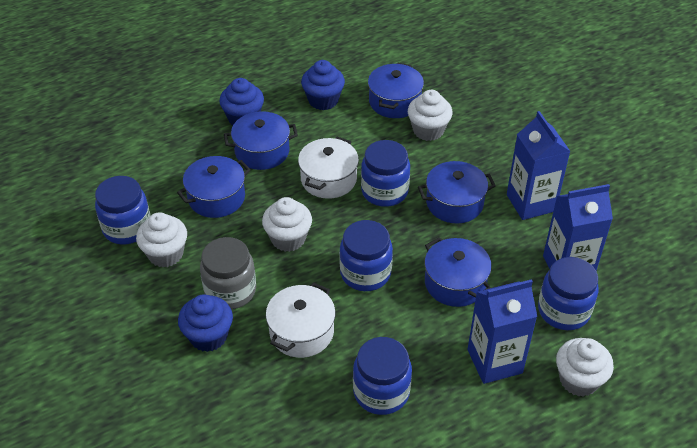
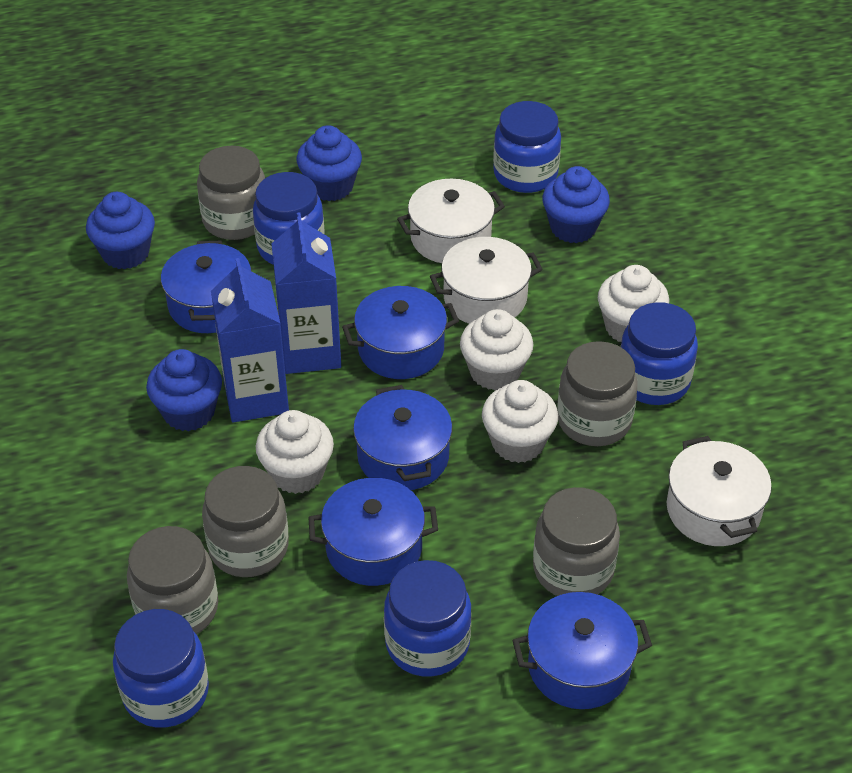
blue carton: [467,279,538,384] [507,111,571,220] [543,184,613,271] = 3 -> [211,258,289,422] [272,212,341,374] = 2
blue cupcake: [178,294,233,352] [219,78,264,126] [301,60,345,110] = 3 -> [86,192,155,270] [146,349,222,431] [296,125,362,201] [542,166,610,243] = 4
grey jar: [200,237,256,309] = 1 -> [127,526,218,634] [197,146,265,240] [202,466,289,577] [533,487,620,596] [557,341,638,446] = 5
white pot: [266,283,336,358] [298,137,359,199] = 2 -> [397,179,505,263] [430,237,543,324] [667,436,772,546] = 3

